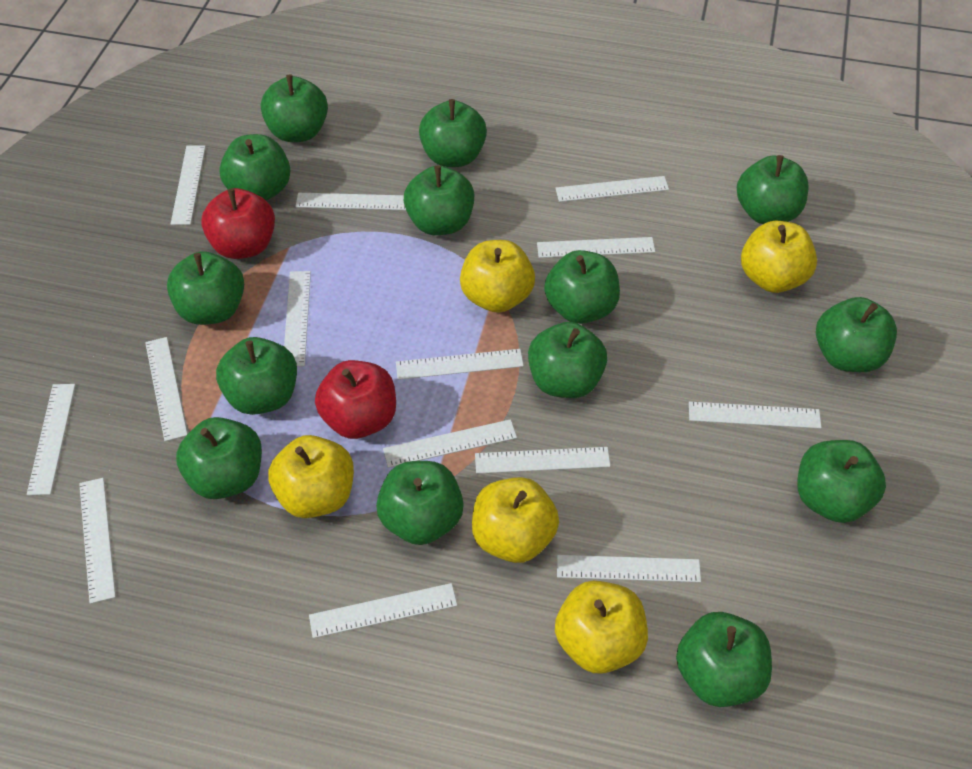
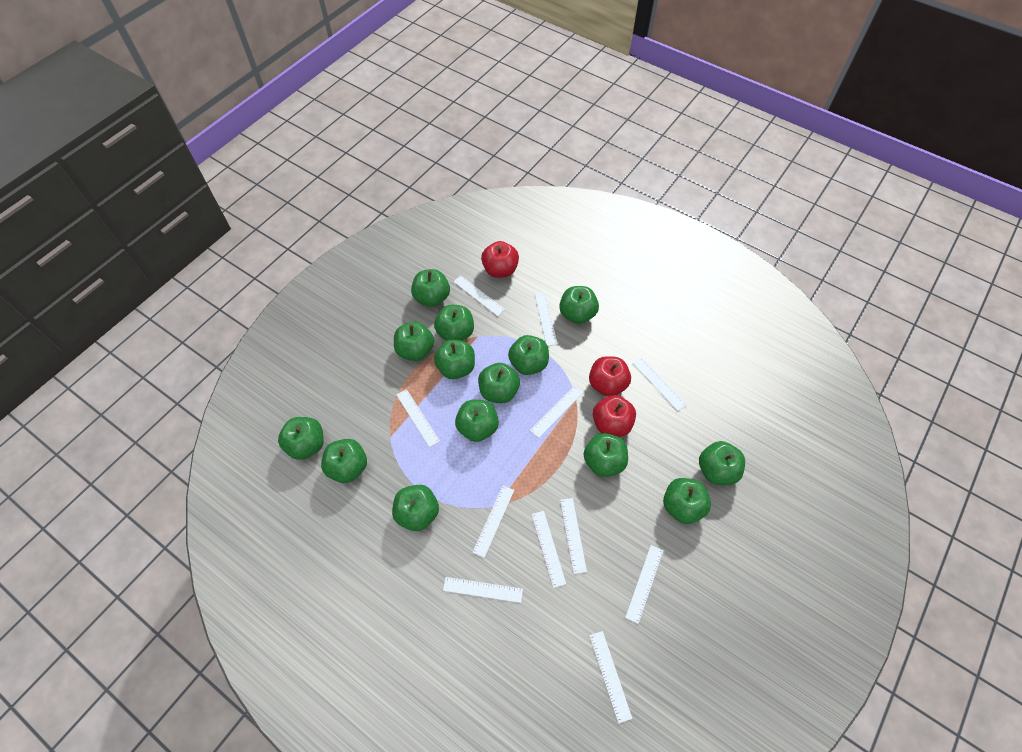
red apple: [201,188,275,259] [315,360,396,439] = 2 -> [481,241,519,278] [589,356,631,396] [593,395,636,437] = 3
white ruler: [27,384,75,495] [79,478,116,604] [145,337,187,441] [171,145,206,225] [284,271,311,366] [296,193,406,210] [309,583,457,638] [383,419,517,468] [396,349,524,380] [475,447,610,474] [537,237,655,258] [555,176,669,202] [557,555,701,582] [689,402,822,429] = 14 -> [396,389,440,447] [443,577,523,603] [453,276,505,316] [472,486,514,558] [530,386,584,438] [531,511,566,588] [535,293,558,346] [560,498,587,574] [589,631,633,723] [625,545,663,624] [633,357,686,411] = 11
yellow apple: [268,435,354,518] [460,240,535,313] [472,477,559,563] [555,581,648,674] [741,221,817,293] = 5 -> none = 0

